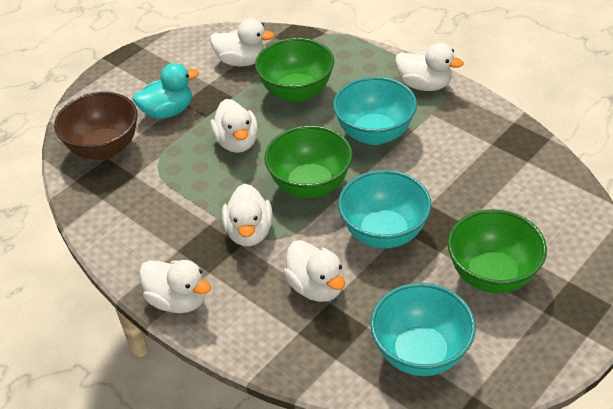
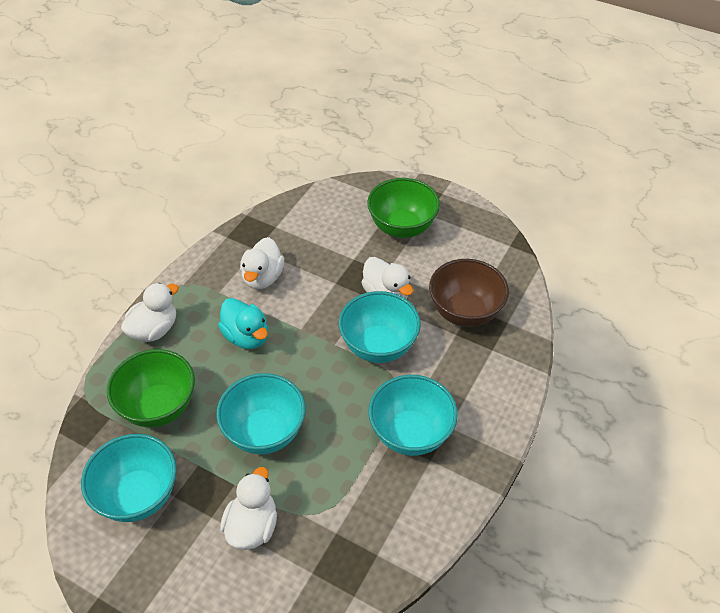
green bowl: [255,38,334,102] [264,125,353,198] [447,209,547,293] = 3 -> [107,349,195,427] [367,178,440,238] = 2
turquoise bowl: [333,77,417,145] [338,170,432,248] [370,283,476,376] = 3 -> [81,434,177,522] [216,373,306,454] [339,291,421,363] [368,375,458,456] = 4
white duck: [139,260,211,313] [210,19,274,66] [210,99,258,153] [222,184,273,246] [284,240,345,302] [395,43,464,91] = 6 -> [121,283,179,342] [220,467,277,550] [240,237,284,289] [361,257,413,299] = 4

